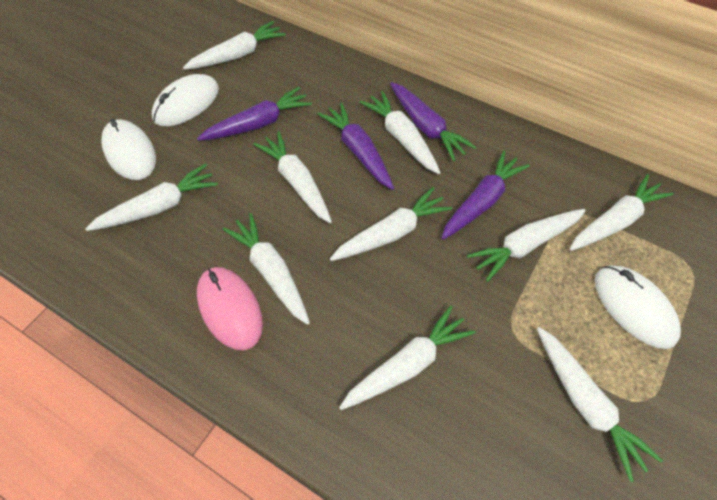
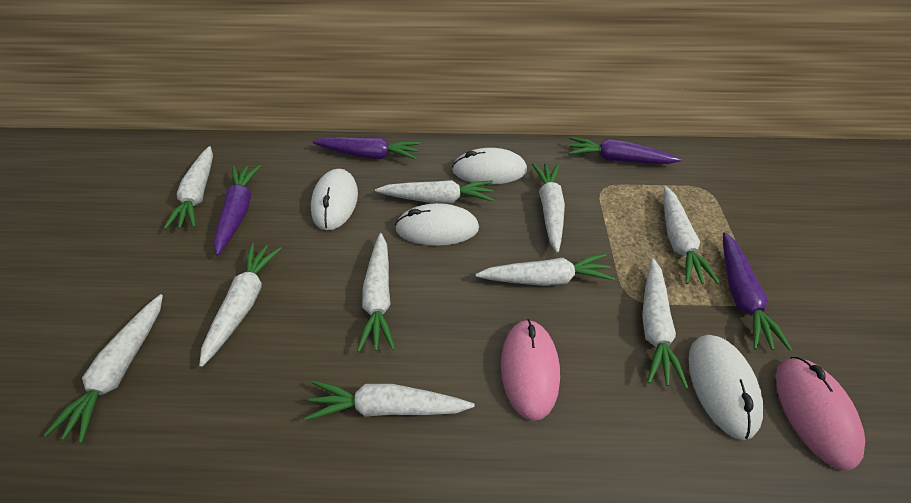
pink mouse: [197,267,263,350] = 1 -> [501,319,560,421] [776,357,865,471] = 2
white mouse: [101,119,156,180] [152,74,219,126] [595,265,681,349] = 3 -> [311,169,358,230] [395,203,479,246] [452,148,527,185] [689,335,763,440] = 4

